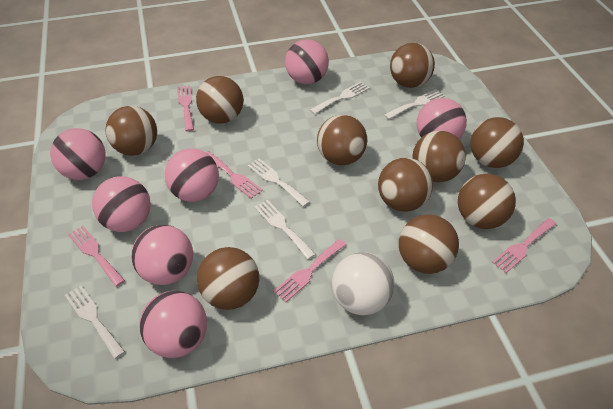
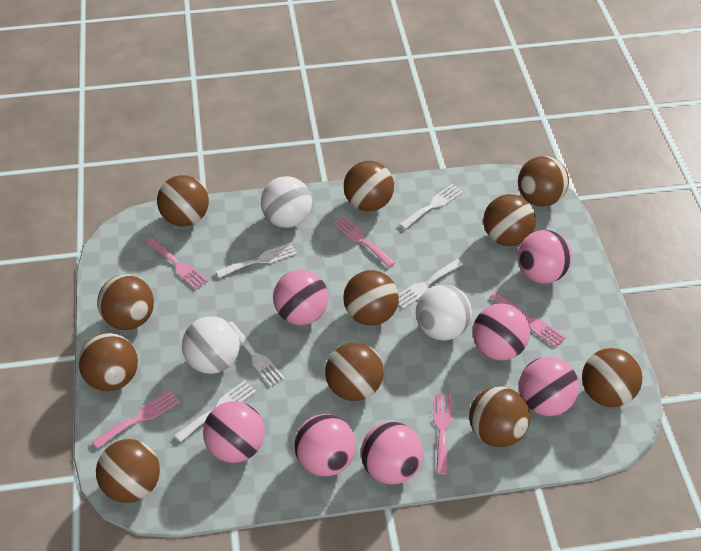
brown ball: [106,106,157,156] [196,76,243,124] [197,247,259,310] [317,115,367,165] [378,158,433,212] [390,43,435,88] [399,214,459,274] [413,131,466,183] [458,174,516,229] [471,117,524,168] = 10 -> [78,333,138,391] [96,439,160,503] [97,275,154,330] [157,175,209,226] [325,342,384,401] [343,270,399,326] [344,161,394,211] [469,386,530,447] [483,194,536,246] [518,156,569,207] [582,348,642,407] = 11
white ball: [332,252,394,315] = 1 -> [182,316,240,374] [261,176,312,228] [416,284,472,340] = 3

